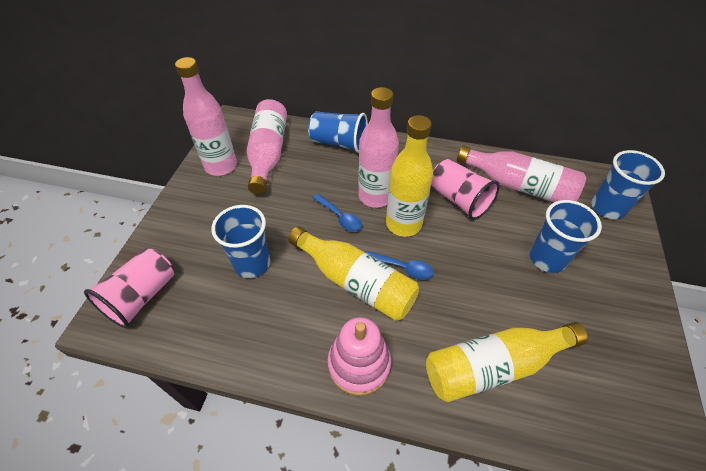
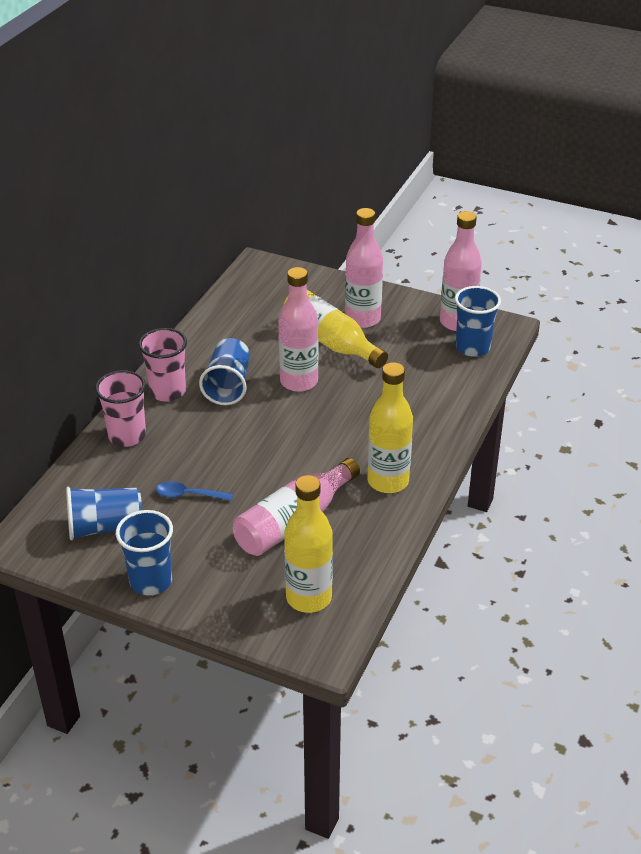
blue spoon: [313,194,362,232] [365,251,434,280] = 2 -> [156,481,233,501] = 1
pink stacking toy: [328,317,391,396] = 1 -> none = 0

